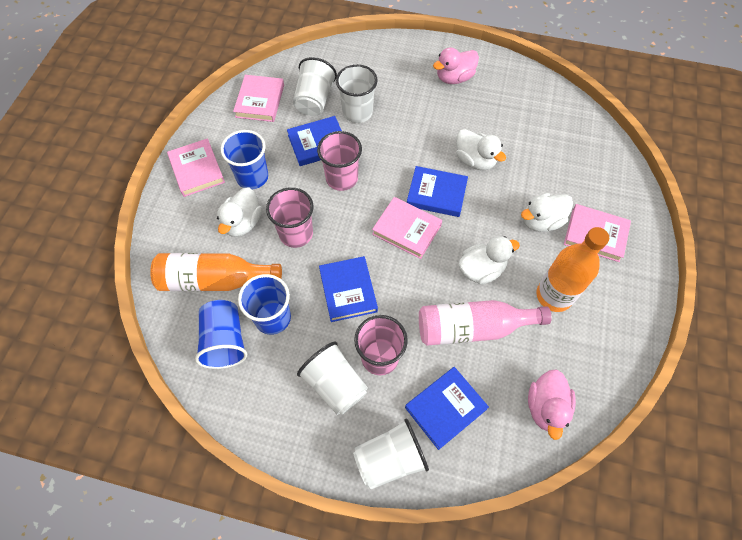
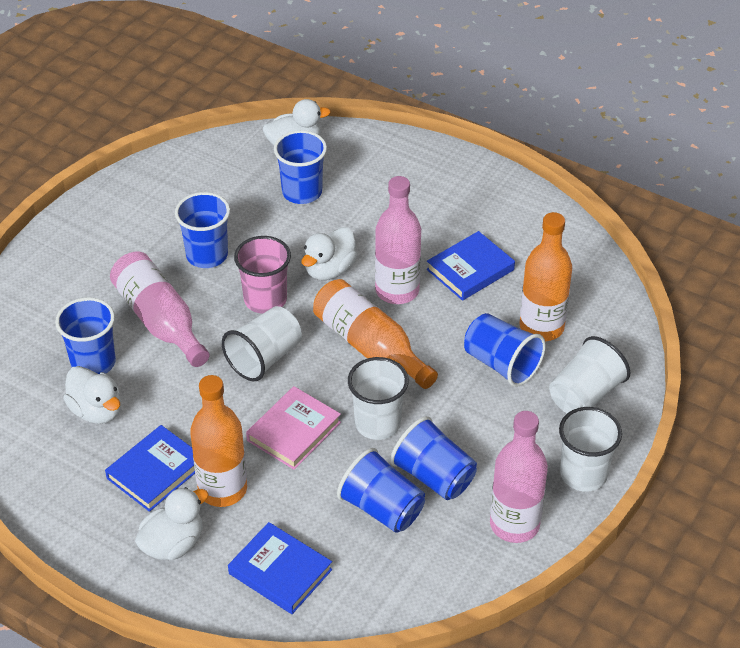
blue book: [287,116,342,166] [319,256,378,322] [405,367,489,450] [407,166,468,217] = 4 -> [105,425,195,512] [228,522,332,614] [427,231,515,301] = 3
blue cup: [195,300,247,369] [221,130,268,189] [238,274,291,335] = 3 -> [55,297,116,374] [175,192,230,268] [274,130,327,204] [337,448,425,533] [390,416,477,500] [464,313,546,387] = 6
orange bottle: [150,253,282,291] [536,227,609,312] = 2 -> [190,375,247,507] [313,279,438,389] [519,212,572,341] = 3
pink book: [167,138,225,197] [233,75,284,122] [372,197,443,259] [564,204,631,262] = 4 -> [246,386,341,470] = 1
pink bottle: [419,300,552,346] = 1 -> [110,251,210,367] [375,176,421,304] [490,411,548,543] = 3
pink cup: [266,187,314,248] [317,131,362,191] [354,315,408,375] = 3 -> [234,236,291,314] = 1
pink duck: [433,47,479,84] [528,369,576,440] = 2 -> none = 0

